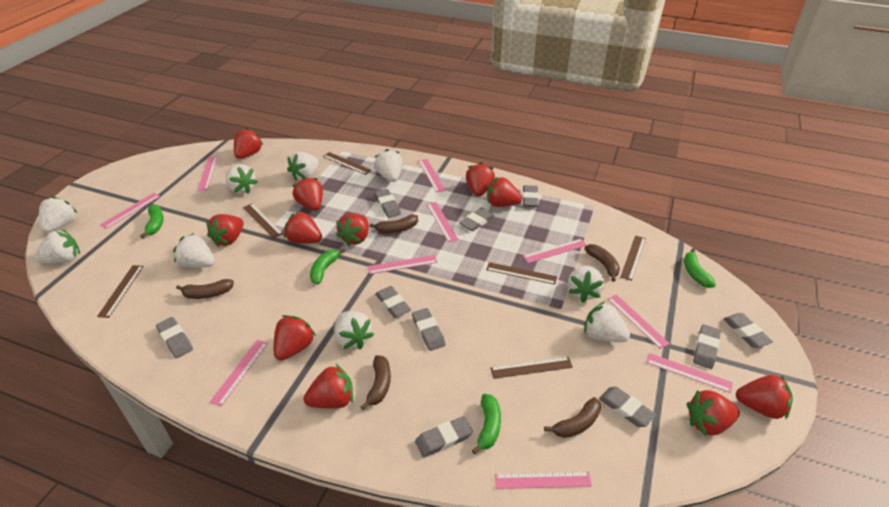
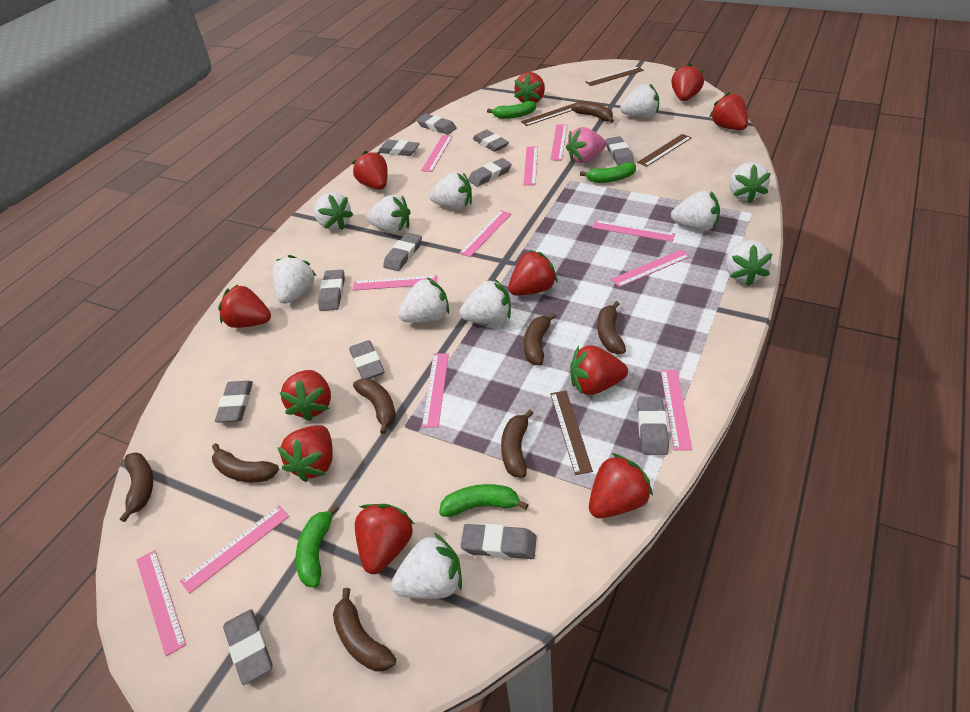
brown banana: [176,279,234,299] [360,355,391,410] [370,214,418,233] [544,397,601,438] [585,244,620,282] = 5 -> [120,452,153,522] [212,443,279,482] [333,588,396,672] [353,378,396,434] [501,410,534,478] [524,313,556,365] [571,101,614,123] [597,301,626,354] = 8
brown ruler: [97,265,144,318] [243,203,283,239] [323,152,372,175] [486,262,557,285] [490,357,573,379] [620,235,646,281] = 6 -> [521,103,575,126] [550,391,593,475] [586,66,644,86] [637,134,692,167] = 4
grey eraser: [156,317,193,358] [375,189,401,218] [375,286,411,318] [412,308,446,351] [415,416,473,458] [459,207,495,231] [523,185,539,207] [599,387,656,427] [693,324,721,369] [724,313,773,348] = 10 -> [215,381,253,422] [223,609,272,685] [318,270,345,311] [349,340,385,379] [378,140,420,156] [383,233,422,271] [417,114,457,135] [460,524,537,559] [468,158,512,187] [473,130,509,152] [606,136,634,166] [637,397,669,455] = 12
pink ruler: [100,193,160,229] [198,157,218,191] [210,340,268,407] [368,255,437,274] [419,159,445,193] [427,202,458,242] [495,471,592,489] [523,239,587,263] [608,294,670,349] [646,353,733,393] = 10 -> [137,550,186,656] [180,506,289,594] [353,275,437,291] [421,135,453,172] [422,353,449,428] [459,211,512,257] [523,146,538,185] [550,125,567,160] [592,220,675,242] [611,249,690,287] [661,370,692,450] = 11
pink strawberry: none = 0 -> [566,127,606,163] = 1
white strawberry: [34,229,80,263] [39,196,77,233] [173,233,215,268] [226,164,258,194] [287,152,319,181] [334,311,374,350] [374,149,403,182] [568,265,604,302] [584,301,630,342] = 9 -> [273,255,317,304] [314,192,354,230] [367,195,410,234] [391,533,462,599] [398,277,449,323] [429,172,472,210] [459,279,511,324] [620,84,659,118] [671,190,720,231] [726,240,772,286] [729,162,771,203] = 11

